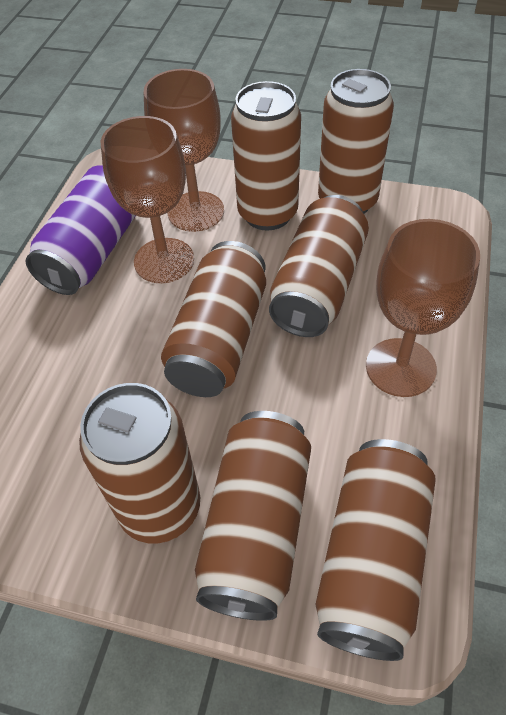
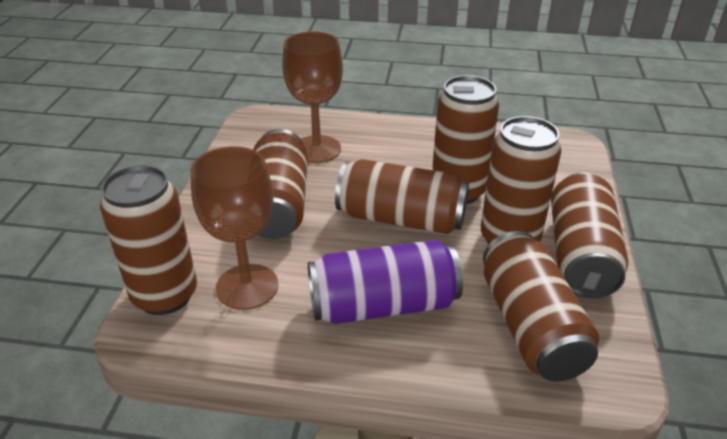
brown goblet: [101,116,194,283] [144,69,224,232] [366,219,480,397] = 3 -> [191,146,278,310] [282,31,343,163] = 2

